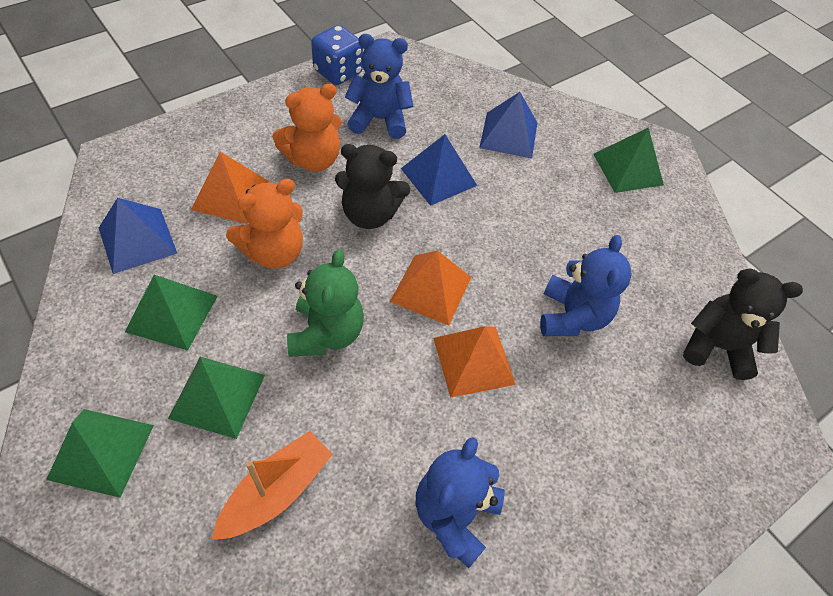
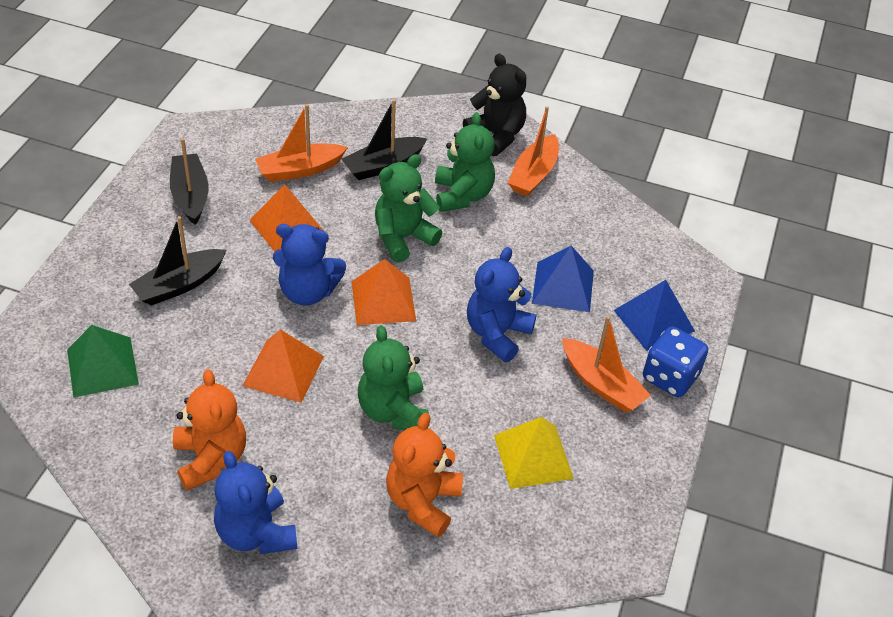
black boat: none = 0 -> [129,216,227,306] [170,138,209,225] [341,99,428,180] = 3
black teddy bear: [335,144,410,229] [683,269,803,380] = 2 -> [463,53,526,156] = 1
blue pyramid: [99,198,177,274] [401,134,477,206] [479,92,537,159] = 3 -> [532,246,594,312] [614,280,695,351] = 2
green pyramid: [46,409,154,498] [125,275,218,351] [168,357,265,439] [593,127,664,193] = 4 -> [67,325,139,398] = 1
green teddy bear: [287,249,364,357] = 1 -> [358,325,429,430] [375,154,442,263] [435,112,495,212] = 3
orange boat: [212,431,333,540] = 1 -> [255,104,348,182] [508,106,559,197] [562,316,651,412] = 3
yellow pyramid: none = 0 -> [494,417,574,489] = 1

